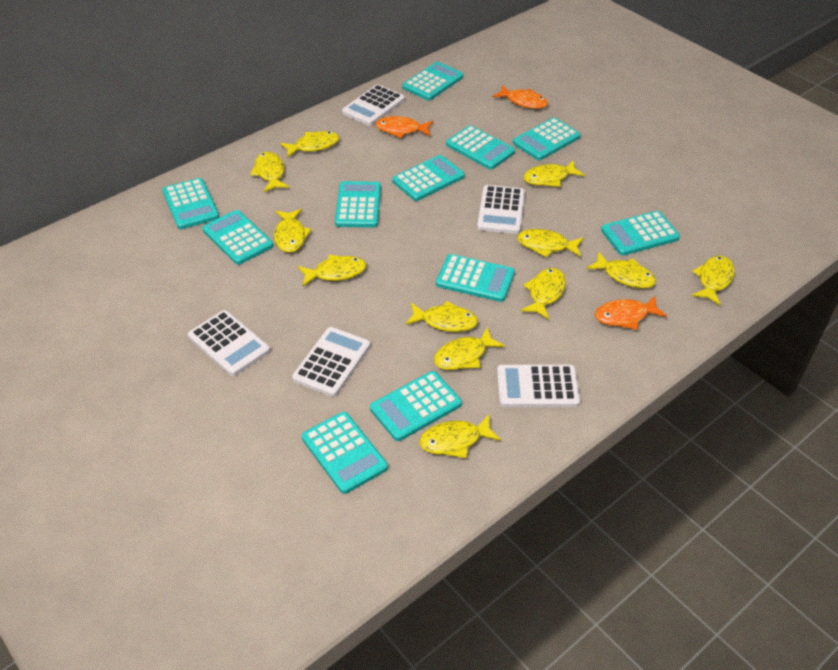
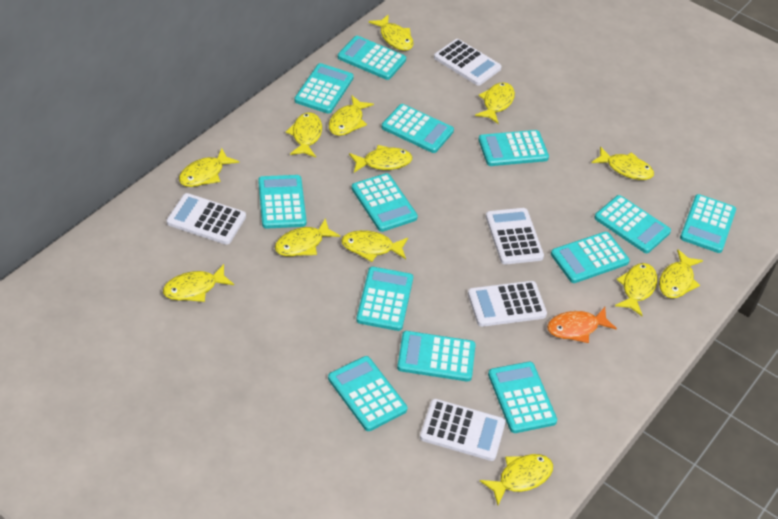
orange fish: [375,116,433,138] [492,85,548,109] [595,296,667,330] = 3 -> [547,307,617,343] = 1
turquoise calculator: [162,178,219,229] [202,210,273,265] [302,412,388,494] [335,181,381,228] [370,371,462,441] [392,155,464,201] [402,62,463,101] [436,254,515,302] [446,125,515,170] [513,118,580,160] [601,211,680,256] = 11 -> [258,175,306,229] [295,63,354,114] [328,356,407,431] [338,36,406,80] [352,173,418,232] [356,267,413,331] [382,104,454,153] [397,331,476,382] [478,130,549,166] [488,362,557,433] [551,232,630,283] [594,195,671,253] [680,194,736,253] = 13
yellow fish: [250,152,289,192] [274,209,312,253] [280,131,339,158] [298,255,366,286] [405,301,478,332] [420,415,501,458] [434,327,505,370] [517,229,584,258] [521,268,566,320] [523,160,585,187] [586,251,656,289] [692,256,735,305] = 12 -> [163,264,234,302] [179,148,239,187] [275,218,340,256] [286,112,322,158] [329,95,374,136] [341,230,408,262] [349,145,412,173] [369,15,413,51] [475,82,515,124] [480,454,553,505] [592,146,654,180] [615,263,657,316] [659,249,703,298] = 13

